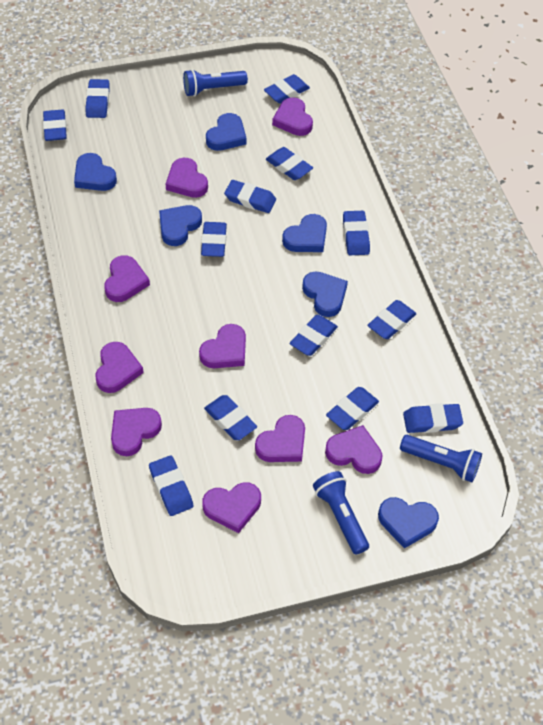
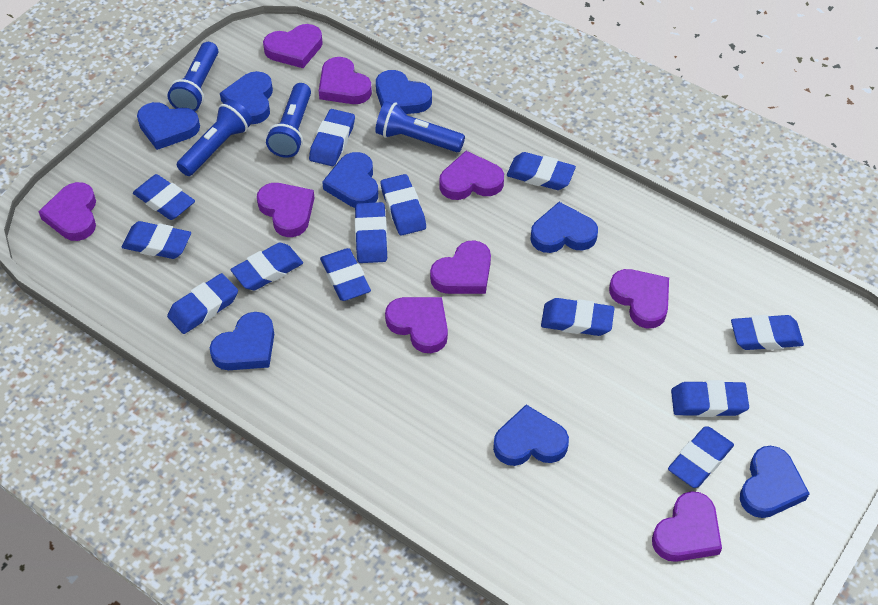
blue flashlight: [183,69,248,97] [313,471,369,555] [400,435,482,482] = 3 -> [168,42,218,111] [177,99,252,176] [266,83,311,158] [375,101,465,152] = 4
blue heart: [74,153,117,191] [159,205,202,246] [206,113,247,151] [282,214,327,252] [302,271,348,317] [378,497,439,549] = 6 -> [137,102,200,150] [210,312,274,370] [220,71,273,124] [322,152,378,208] [376,70,432,114] [493,405,569,466] [530,202,598,253] [740,446,810,518] = 8

